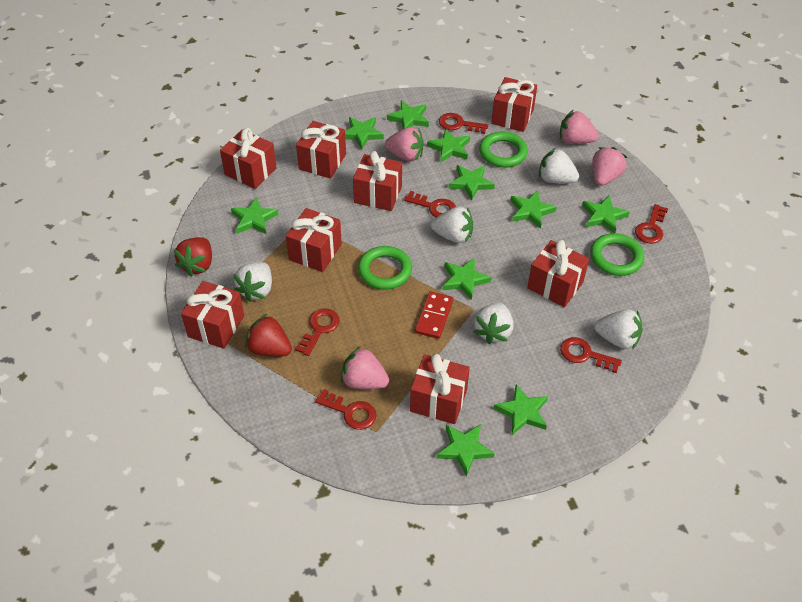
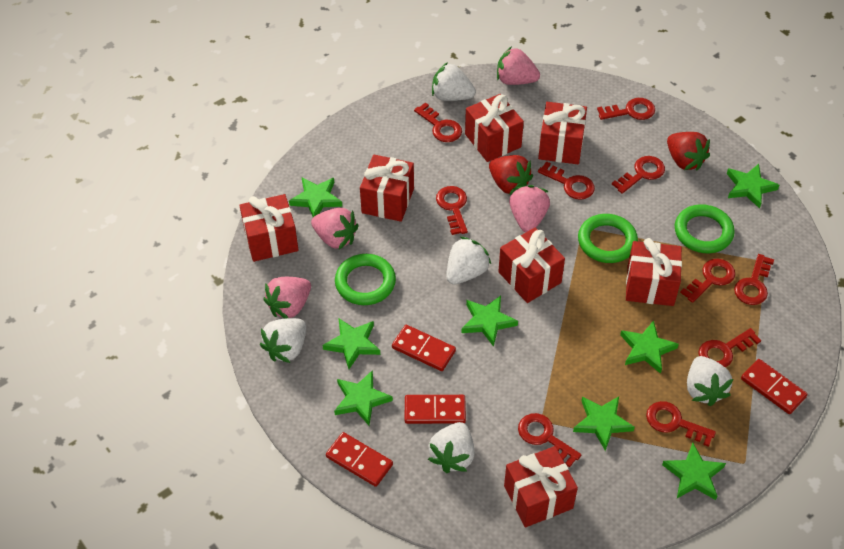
green star: [231,197,279,234] [345,117,384,150] [387,101,429,129] [427,128,470,163] [437,424,495,477] [443,258,491,300] [448,165,495,200] [494,384,548,435] [511,190,557,229] [582,196,630,233] = 10 -> [289,177,342,217] [322,318,380,369] [334,370,393,425] [461,296,518,347] [573,396,635,451] [620,320,679,374] [662,443,726,500] [727,164,779,209] = 8
red domino: [415,291,453,339] = 1 -> [326,432,393,487] [392,325,456,371] [405,395,466,424] [741,359,807,414] = 4
red gift: [181,281,244,349] [220,128,277,189] [286,208,342,272] [296,121,346,179] [353,151,402,211] [410,354,470,424] [491,77,537,132] [527,240,589,307] = 8 -> [239,194,299,262] [360,155,414,222] [465,94,524,162] [498,228,565,303] [504,446,578,527] [538,102,587,164] [626,238,682,306] = 7
red key: [295,308,340,356] [315,389,376,430] [404,191,456,217] [439,113,488,134] [560,337,622,373] [635,204,668,244] = 6 -> [414,102,462,142] [436,186,468,235] [518,413,581,468] [538,161,595,200] [597,98,655,120] [612,156,665,194] [646,401,716,447] [680,259,735,303] [698,328,761,367] [734,254,774,305] = 10

